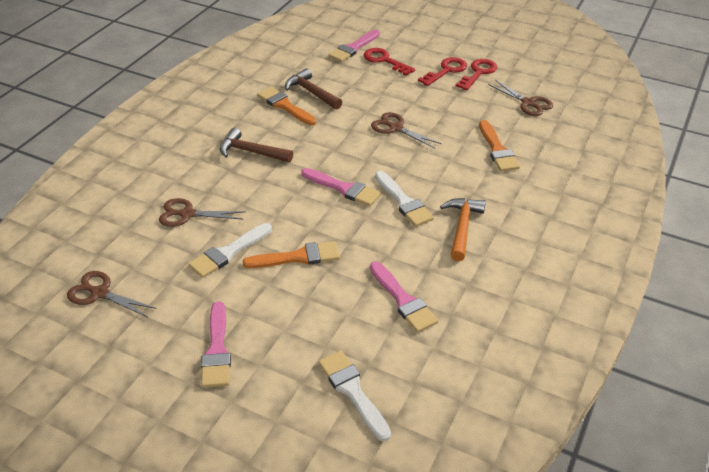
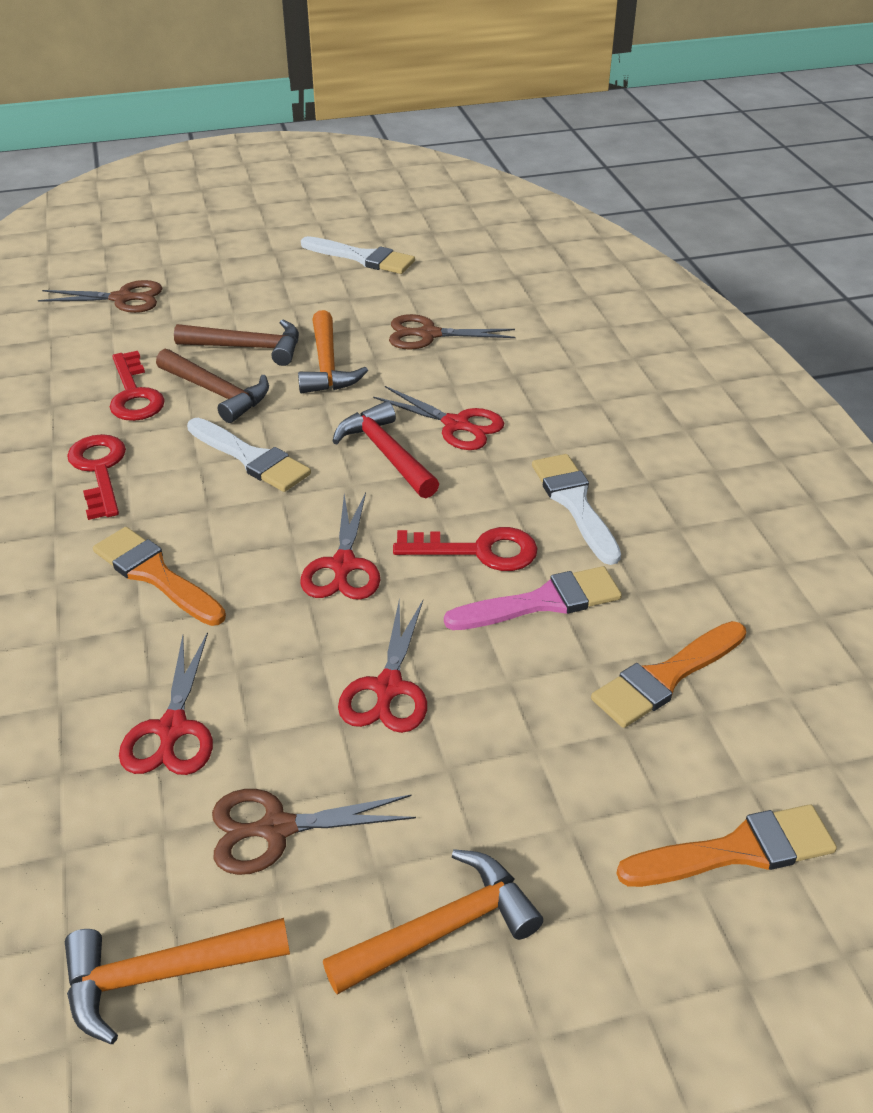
brown scissors: [67,271,157,317] [159,198,246,227] [371,112,442,148] [488,80,553,116] = 4 -> [38,280,162,313] [212,789,416,875] [389,314,516,350] = 3
orange hammer: [440,198,486,261] = 1 -> [65,918,290,1044] [298,310,368,393] [323,849,543,995] = 3
pink brush: [201,301,231,388] [301,168,381,206] [328,30,380,62] [370,261,438,333] = 4 -> [444,566,622,630] = 1
red hammer: none = 0 -> [332,401,439,498] = 1
red scissors: none = 0 -> [119,632,213,775] [300,492,380,600] [338,600,427,733] [373,386,504,450] = 4

